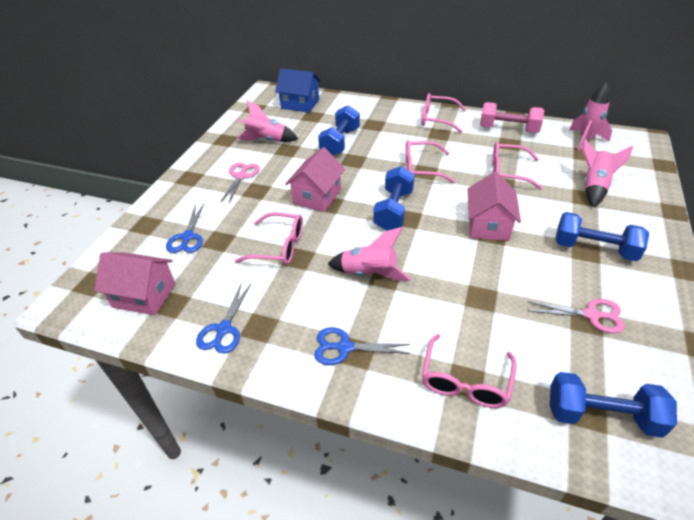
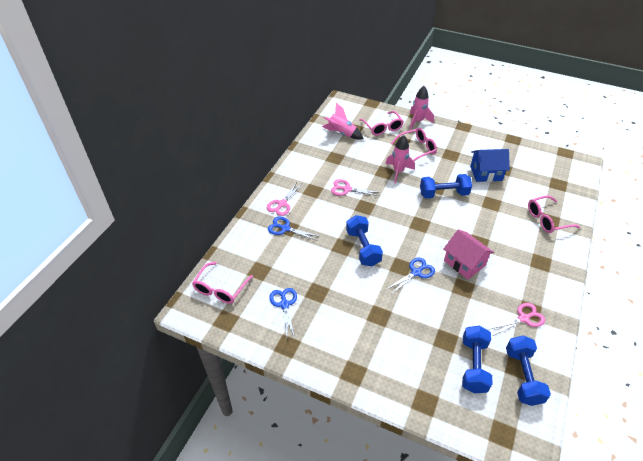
pink dumbbell: [480,102,545,133] = 1 -> none = 0
pink glasses: [235,212,303,265] [405,140,455,183] [421,93,466,133] [422,334,517,408] [492,142,543,190] = 5 -> [192,262,253,304] [359,111,404,136] [391,128,437,161] [528,195,580,233] = 4
pink house: [94,253,176,315] [285,147,345,212] [468,172,521,241] = 3 -> [443,229,494,280] = 1
pink rocket: [237,100,298,142] [328,227,411,281] [569,82,612,151] [582,138,633,207] = 4 -> [322,103,363,140] [385,135,415,183] [410,86,434,130] = 3
pink scissors: [220,163,260,204] [527,299,625,333] = 2 -> [267,182,301,216] [331,179,381,196] [488,303,545,336] = 3

